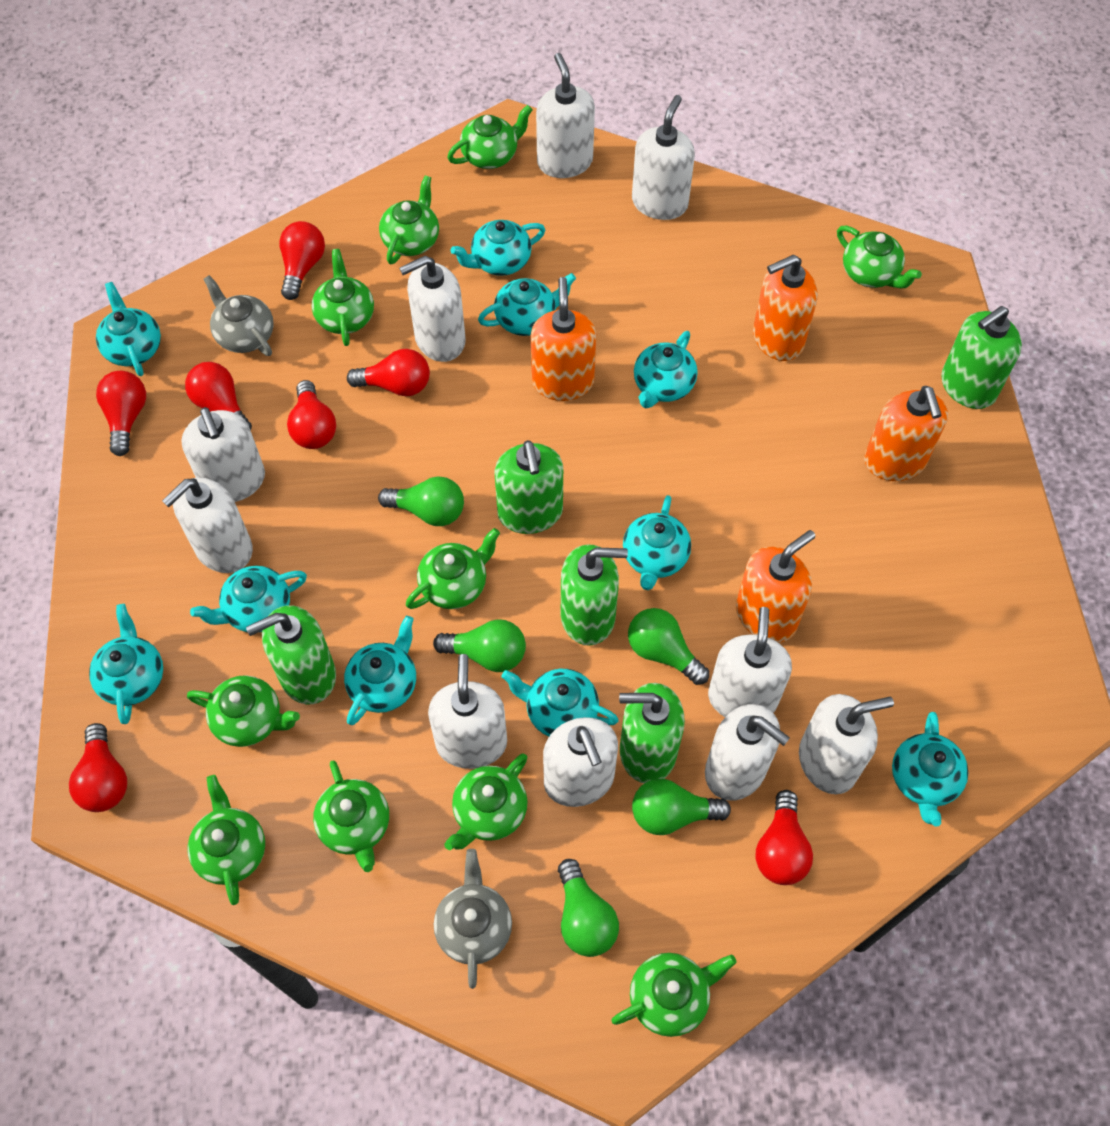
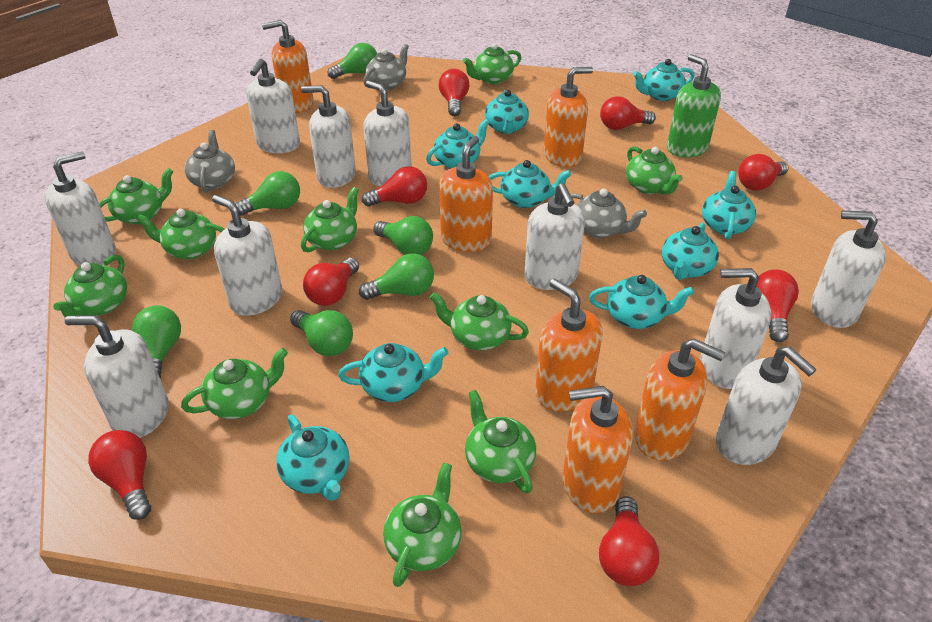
green light bulb: [378,477,464,526] [433,619,526,672] [558,859,619,957] [628,608,709,685] [632,779,731,835] = 5 -> [132,305,181,378] [235,171,300,216] [290,310,353,356] [328,43,377,79] [359,253,434,300] [373,216,433,255] = 6
green soap dispenser: [246,605,336,704] [494,440,563,534] [561,544,628,646] [619,683,685,783] [941,306,1022,409] = 5 -> [667,54,721,157] = 1
grey teapot: [204,275,274,356] [434,849,512,989] = 2 -> [184,130,235,193] [363,44,409,90] [570,188,647,238] = 3
orange soap dispenser: [531,277,596,401] [736,530,816,643] [753,255,818,361] [864,386,948,481] = 4 -> [262,20,313,113] [439,136,493,252] [535,278,603,412] [544,67,593,167] [563,386,633,513] [634,339,725,461] = 6
red light bulb: [69,723,127,812] [96,371,146,456] [185,362,252,431] [279,221,325,300] [287,380,336,449] [347,349,430,396] [756,790,813,885] = 7 -> [88,430,151,520] [303,258,359,306] [362,166,427,207] [439,69,470,116] [599,497,659,586] [600,96,656,130] [738,154,789,191] [756,269,799,342] = 8
turquoise teapot: [89,604,163,724] [96,282,161,376] [190,566,307,632] [344,616,416,725] [451,220,545,276] [478,273,576,336] [502,669,619,736] [623,495,691,590] [634,331,698,408] [892,712,968,827] = 10 -> [276,415,349,501] [338,343,448,402] [426,119,490,169] [485,90,529,134] [489,160,571,208] [589,275,694,329] [633,59,695,101] [662,222,719,280] [702,171,756,239] = 9

